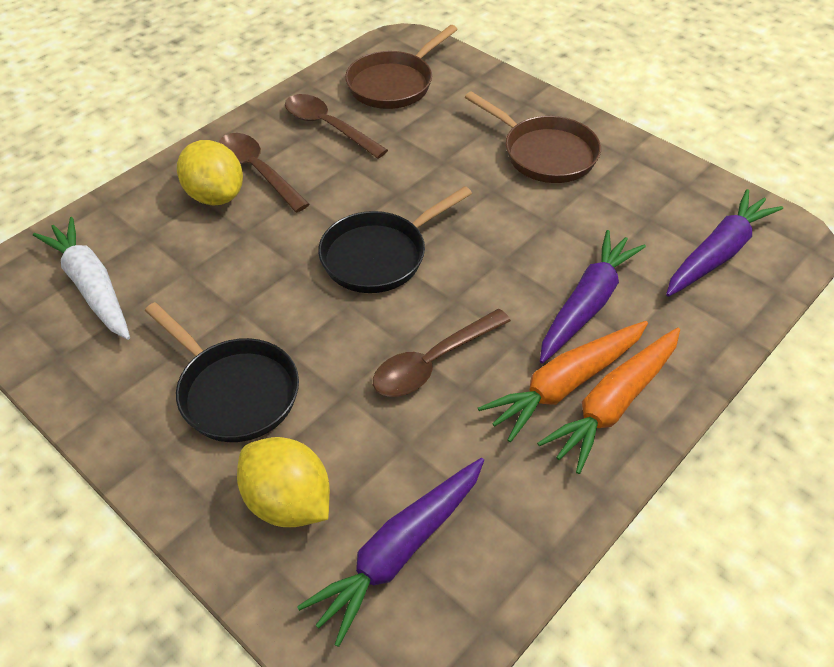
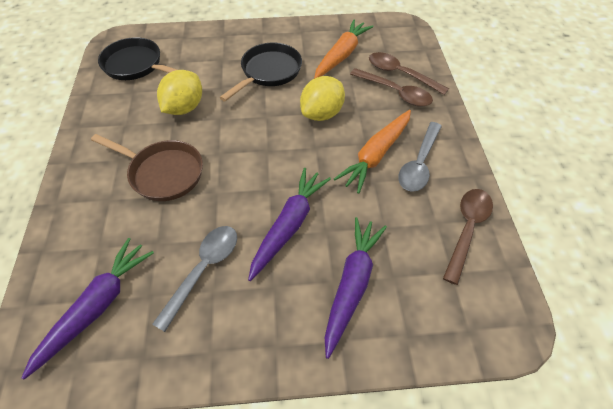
brown pan: [345,25,458,109] [465,91,601,183] = 2 -> [91,134,203,201] = 1
grey spoon: none = 0 -> [152,226,237,332] [398,122,442,192] = 2
white carrot: [33,217,130,340] = 1 -> none = 0

